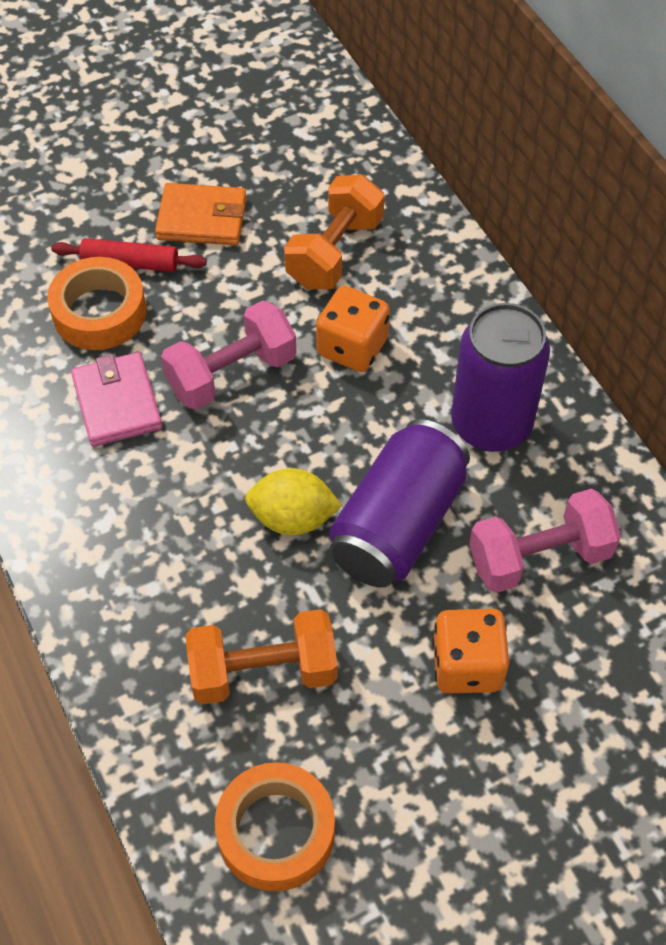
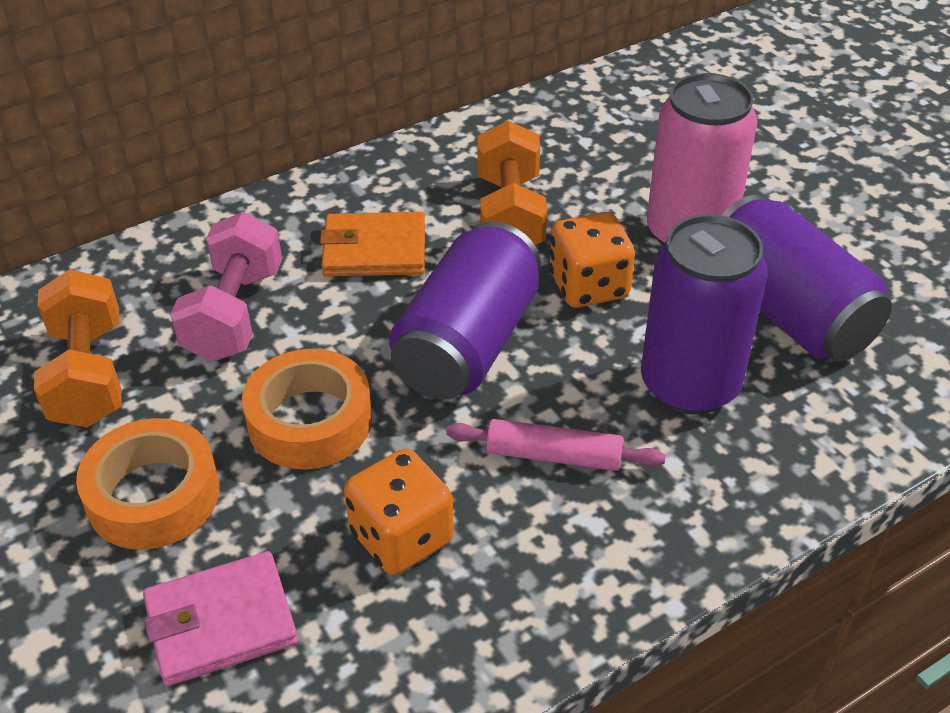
pink can: none = 0 -> [647,73,757,245] = 1
pink dumbbell: [161,300,296,410] [469,489,621,593] = 2 -> [170,212,282,362] = 1
pink rolling pin: none = 0 -> [446,419,666,471] = 1
purple can: [329,419,470,588] [451,303,550,452] = 2 -> [389,221,541,400] [641,214,767,415] [722,195,892,361] = 3
red rolling pin: [51,238,207,272] = 1 -> none = 0
yellow lemon: [245,468,342,535] = 1 -> none = 0

